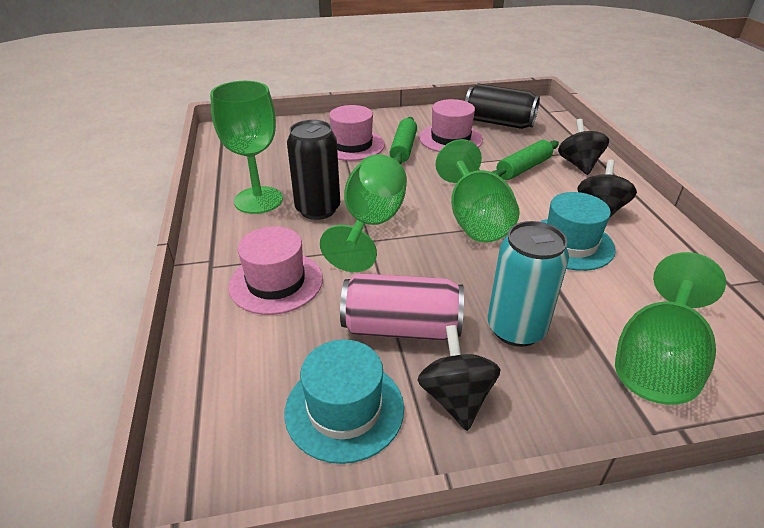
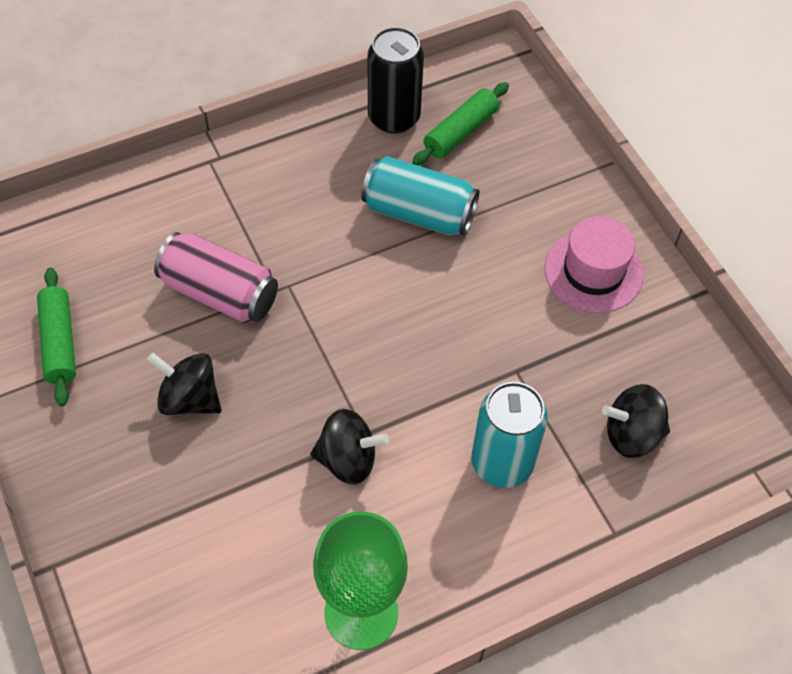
black can: [287,120,340,220] [465,84,540,129] = 2 -> [368,27,424,134] = 1
green goblet: [210,81,283,214] [320,154,407,272] [436,139,520,242] [615,252,726,405] = 4 -> [313,511,408,650] = 1
pink hat: [228,226,323,315] [329,105,385,161] [419,99,483,152] = 3 -> [544,216,644,313] = 1
turquoise can: [488,221,569,347] = 1 -> [361,156,479,235] [471,382,548,488] = 2
turquoise hat: [284,340,404,464] [540,192,616,271] = 2 -> none = 0

